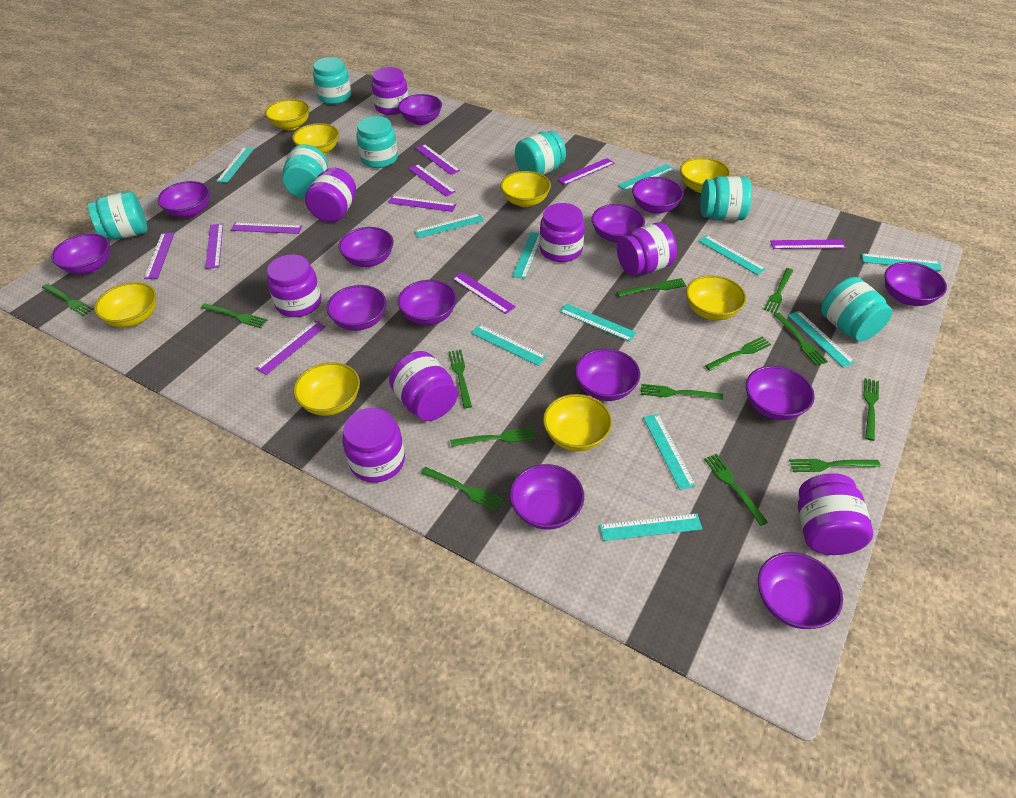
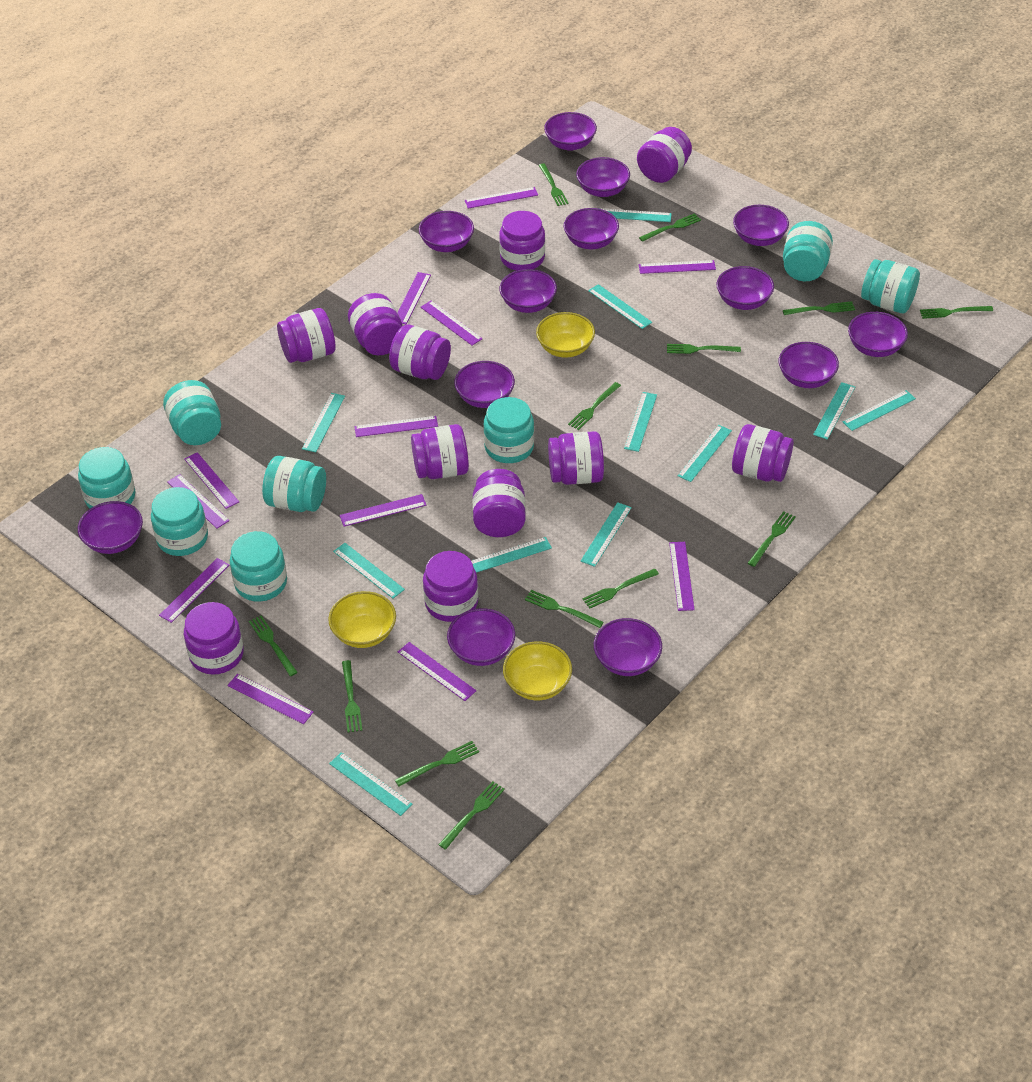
purple jar: [267,254,321,317] [305,167,356,222] [342,408,405,483] [372,67,408,115] [389,351,458,421] [539,203,585,262] [617,222,677,276] [798,473,873,555] = 8 -> [184,602,244,675] [277,308,336,363] [348,293,402,355] [389,325,451,380] [411,424,469,479] [423,551,478,622] [473,469,526,537] [499,211,545,271] [548,431,604,485] [637,127,692,183] [732,424,793,482] = 11
purple ruler: [144,233,174,279] [205,223,223,269] [231,223,302,234] [256,321,326,375] [388,196,456,212] [408,164,456,197] [415,144,460,175] [452,272,516,314] [557,158,615,185] [770,240,846,249] = 10 -> [159,558,229,623] [167,474,230,529] [184,452,239,509] [227,674,313,724] [340,494,426,527] [354,416,438,437] [397,272,431,324] [398,642,476,701] [420,301,483,346] [465,187,538,209] [639,260,716,274] [669,542,695,611] = 12
turquoise jar: [88,191,148,240] [283,145,328,198] [313,57,351,104] [356,116,398,168] [515,131,566,175] [700,176,752,221] [821,277,892,342] = 7 -> [78,447,135,509] [151,487,208,556] [163,380,221,445] [230,531,287,602] [262,456,326,512] [484,397,534,463] [783,221,833,281] [861,259,920,313] = 8
yellow bowl: [94,282,156,327] [265,99,310,130] [292,123,339,155] [293,362,360,416] [501,171,551,207] [543,394,612,451] [680,157,730,193] [686,275,746,320] = 8 -> [328,591,396,648] [503,641,572,700] [536,312,595,358] = 3

